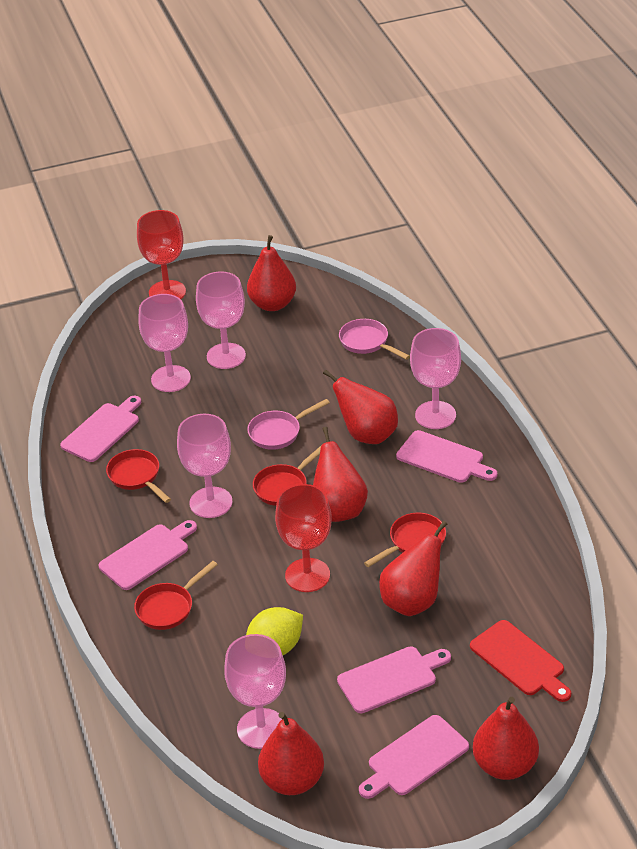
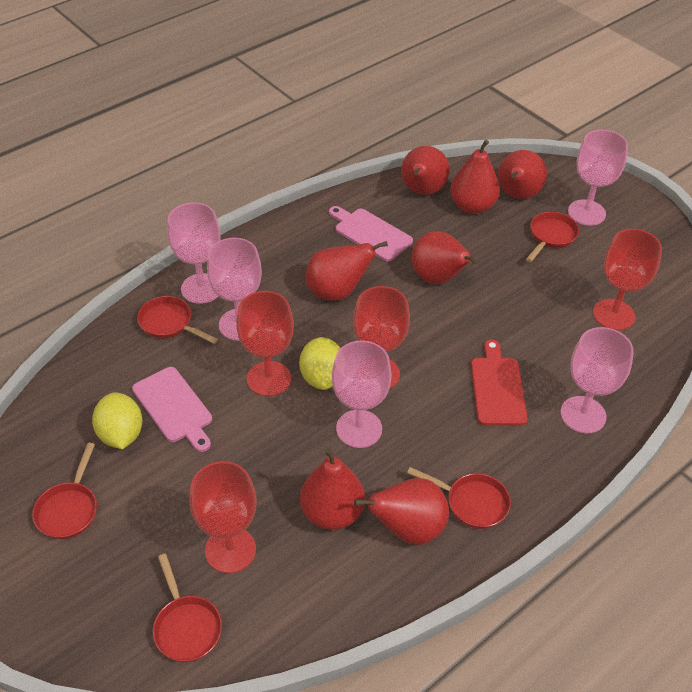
pink cutting board: [60,396,141,462] [98,520,197,590] [337,646,451,713] [359,715,469,799] [396,430,498,483] = 5 -> [132,367,212,452] [329,206,413,261] = 2
pink pan: [247,399,330,450] [339,319,410,360] = 2 -> none = 0
red goblet: [137,210,186,299] [275,484,332,592] = 2 -> [189,461,257,573] [236,291,294,396] [353,286,410,388] [593,229,662,330] = 4
red pan: [106,449,171,503] [134,561,218,630] [253,446,321,506] [364,513,446,567] = 4 -> [32,443,97,540] [137,296,218,344] [153,554,222,662] [407,467,511,529] [526,212,579,262] = 5
red pear: [247,235,296,311] [258,712,324,795] [313,427,368,522] [323,369,398,444] [379,521,447,616] [473,697,539,780] = 6 -> [300,448,365,530] [306,241,388,301] [354,478,449,545] [401,146,450,195] [412,231,478,284] [450,140,500,214] [498,150,547,199] = 7
yellow lemon: [246,607,303,655] = 1 -> [92,392,142,449] [299,337,340,390] = 2

